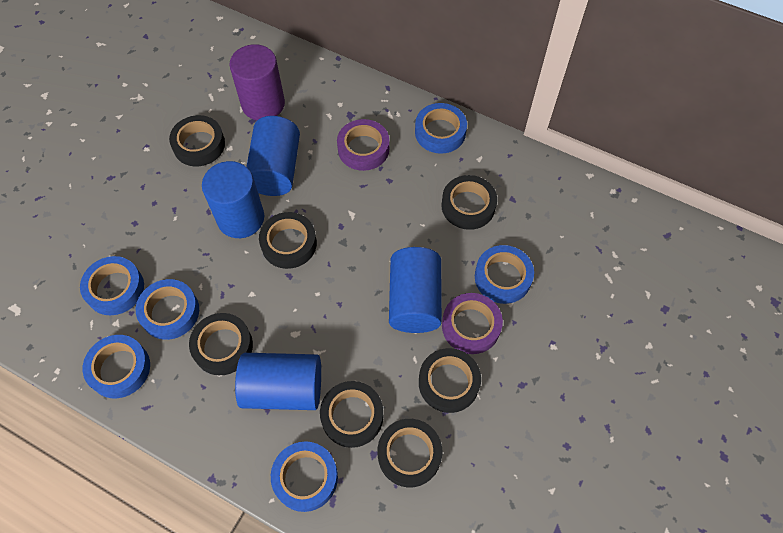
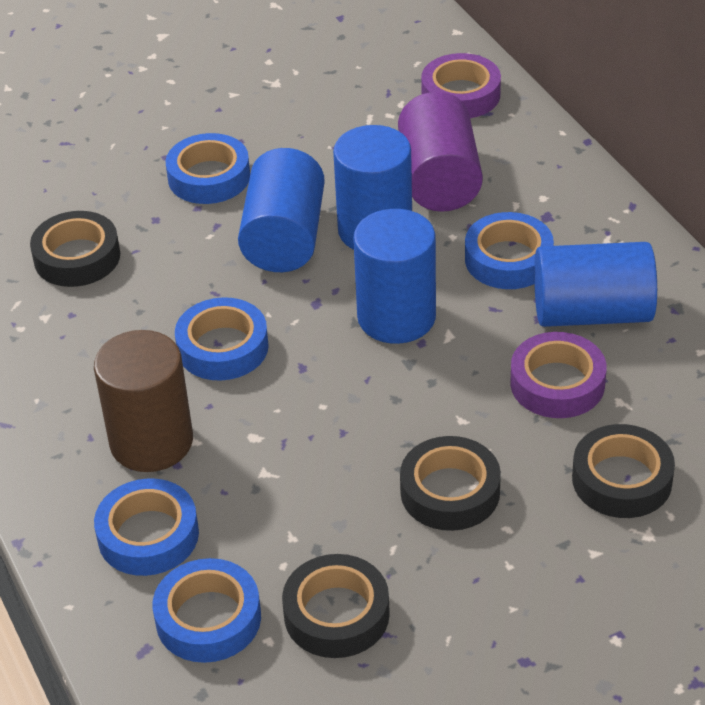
black tape: [169,115,225,166] [189,313,253,375] [259,212,317,269] [320,381,383,448] [378,419,443,487] [419,348,481,413] [441,175,497,230] = 7 -> [30,211,120,287] [282,554,390,658] [400,436,501,531] [572,424,675,518] = 4
blue tape: [80,256,144,315] [83,335,150,398] [136,279,199,340] [271,441,338,512] [415,103,467,154] [475,245,534,304] = 6 -> [94,478,199,576] [153,558,261,663] [166,133,250,204] [175,297,269,381] [465,212,554,289] = 5
brown cylinder: none = 0 -> [94,330,193,472] = 1

